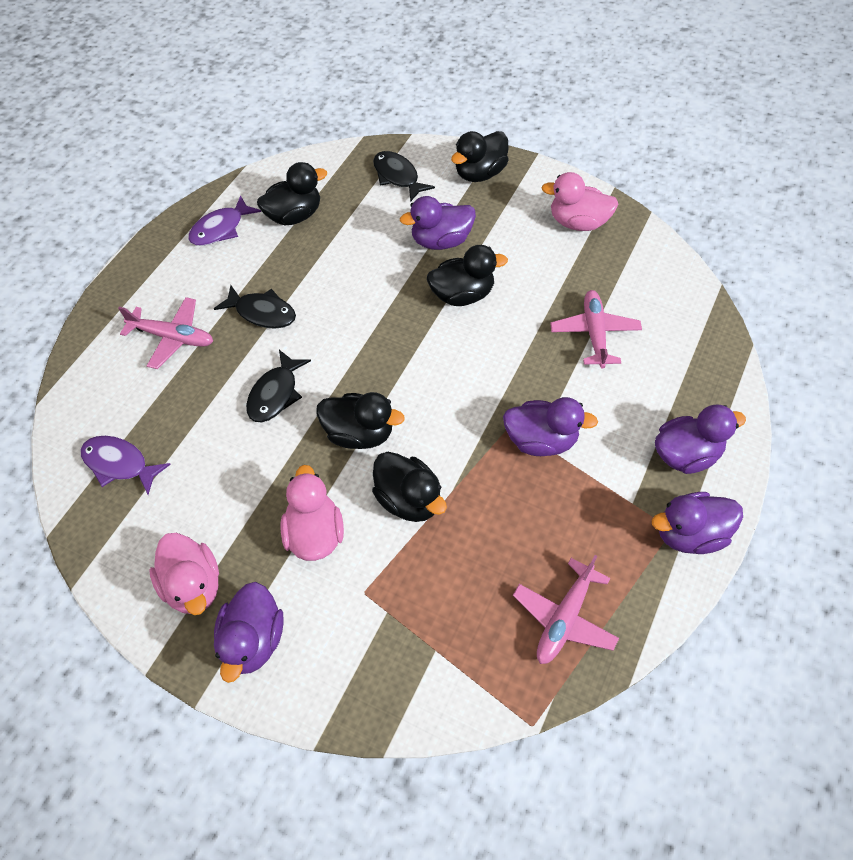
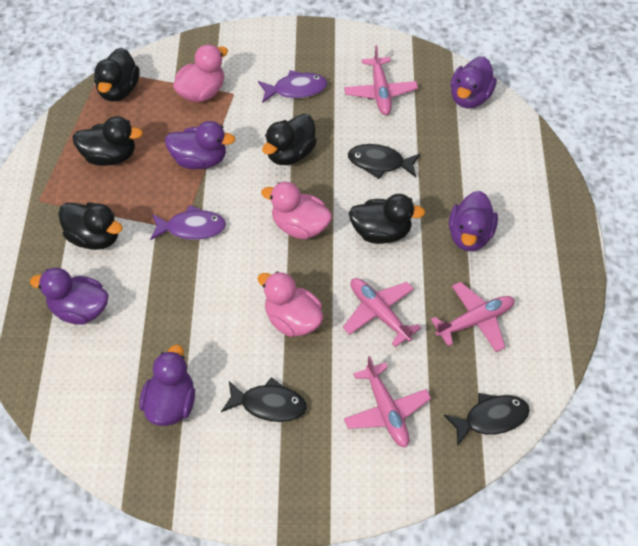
pink plane: [118,297,213,369] [513,555,619,664] [550,290,642,369] = 3 -> [343,278,421,347] [344,45,418,115] [344,356,431,447] [431,282,515,352] = 4

